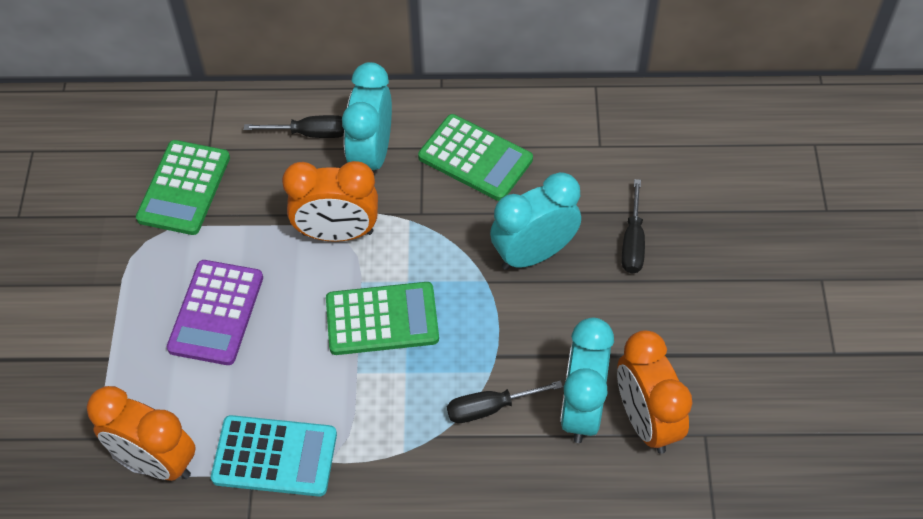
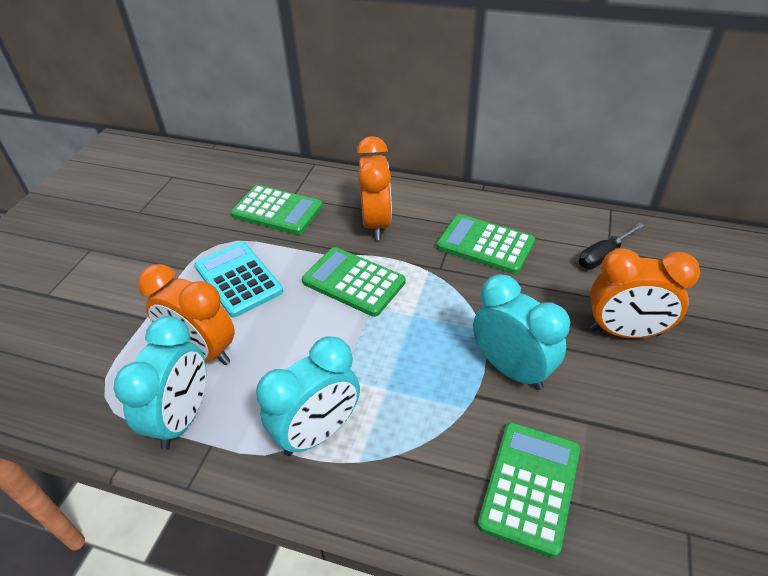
black screwdriver: [244,115,344,138] [447,381,563,423] [622,179,645,274] = 3 -> [579,223,645,269] = 1
green calculator: [136,140,230,235] [326,282,439,355] [418,114,533,201] = 3 -> [231,185,323,235] [302,247,406,317] [437,214,535,274] [478,422,580,558] = 4
purple calculator: [167,260,263,365] = 1 -> none = 0

